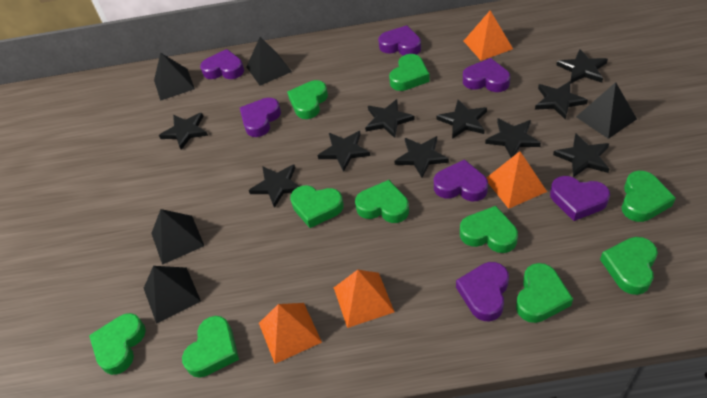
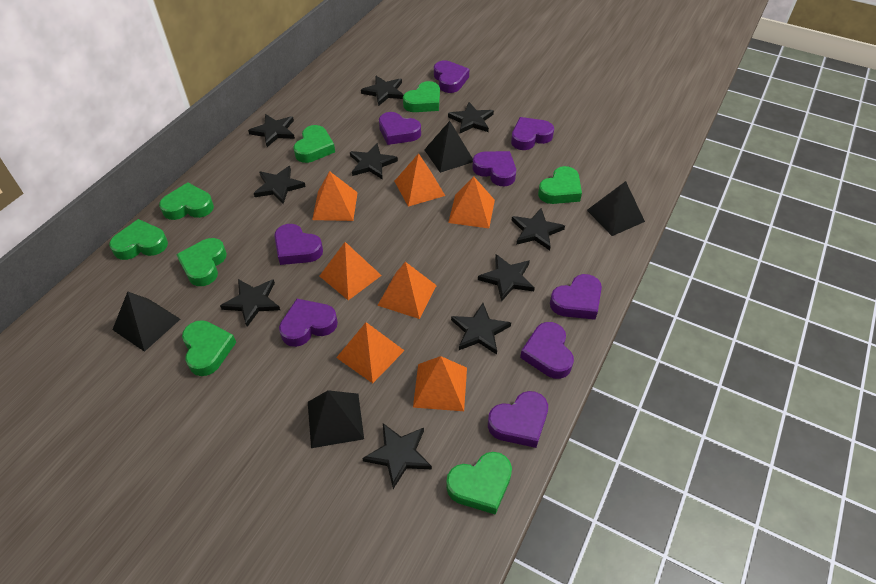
black pyramid: [144,266,201,324] [151,209,204,265] [154,53,195,101] [246,37,292,86] [576,82,637,139] = 5 -> [112,291,180,352] [308,390,364,448] [424,121,473,173] [587,181,645,236] = 4
green heart: [89,313,146,375] [182,316,239,378] [287,80,328,119] [290,185,344,228] [355,180,409,223] [389,54,430,91] [460,206,518,253] [516,263,573,323] [600,237,658,295] [621,171,676,222] = 10 -> [109,219,168,260] [159,182,214,220] [176,238,227,286] [182,320,236,376] [293,125,335,163] [403,81,440,112] [446,452,512,515] [538,166,582,204] = 8
orange pyramid: [259,303,322,364] [334,270,394,328] [464,11,513,61] [486,151,547,209] = 4 -> [312,171,358,221] [320,242,382,300] [336,322,405,383] [377,262,437,319] [394,153,445,207] [413,356,467,411] [448,177,495,228] = 7
purple heart: [200,49,244,79] [240,98,281,137] [378,25,421,56] [434,159,488,201] [456,262,509,321] [463,58,510,92] [550,176,610,221] = 7 -> [274,224,323,265] [279,299,338,347] [379,112,421,145] [434,60,469,93] [472,151,516,186] [488,391,548,448] [511,117,554,150] [520,322,574,379] [550,274,602,320] = 9

